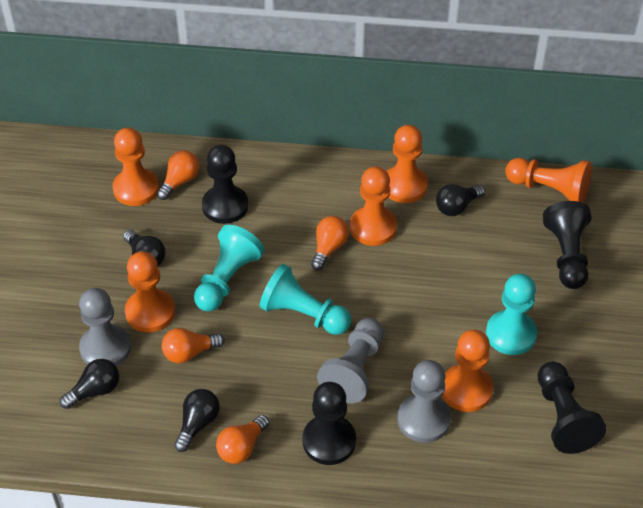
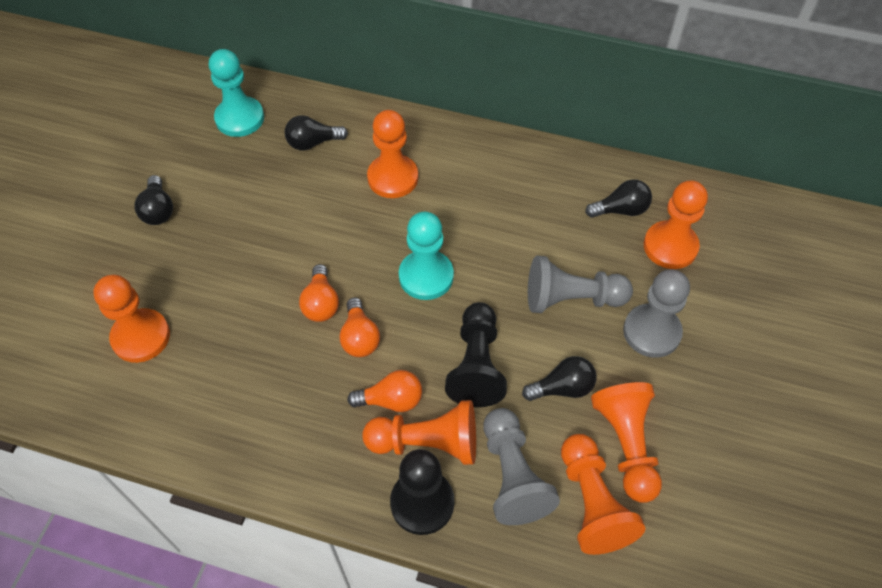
black pawn: [202,145,248,224] [303,382,356,465] [537,362,606,454] [543,201,592,289] = 4 -> [390,449,454,535] [445,302,507,407] = 2
orange light bulb: [157,150,199,200] [162,328,225,363] [216,415,270,464] [311,216,349,271] = 4 -> [299,264,339,322] [339,298,380,357] [347,370,422,412] = 3
turquoise pawn: [194,225,264,311] [260,264,351,335] [486,274,537,355] = 3 -> [209,49,264,137] [399,212,454,300] = 2

